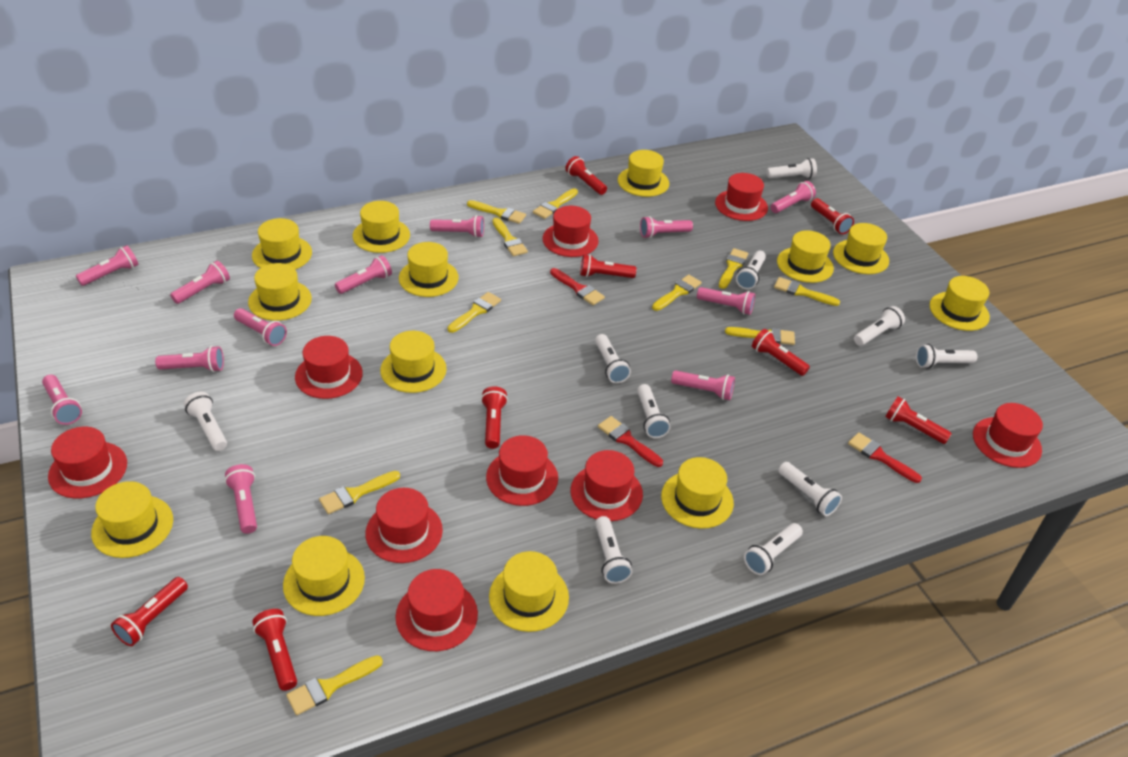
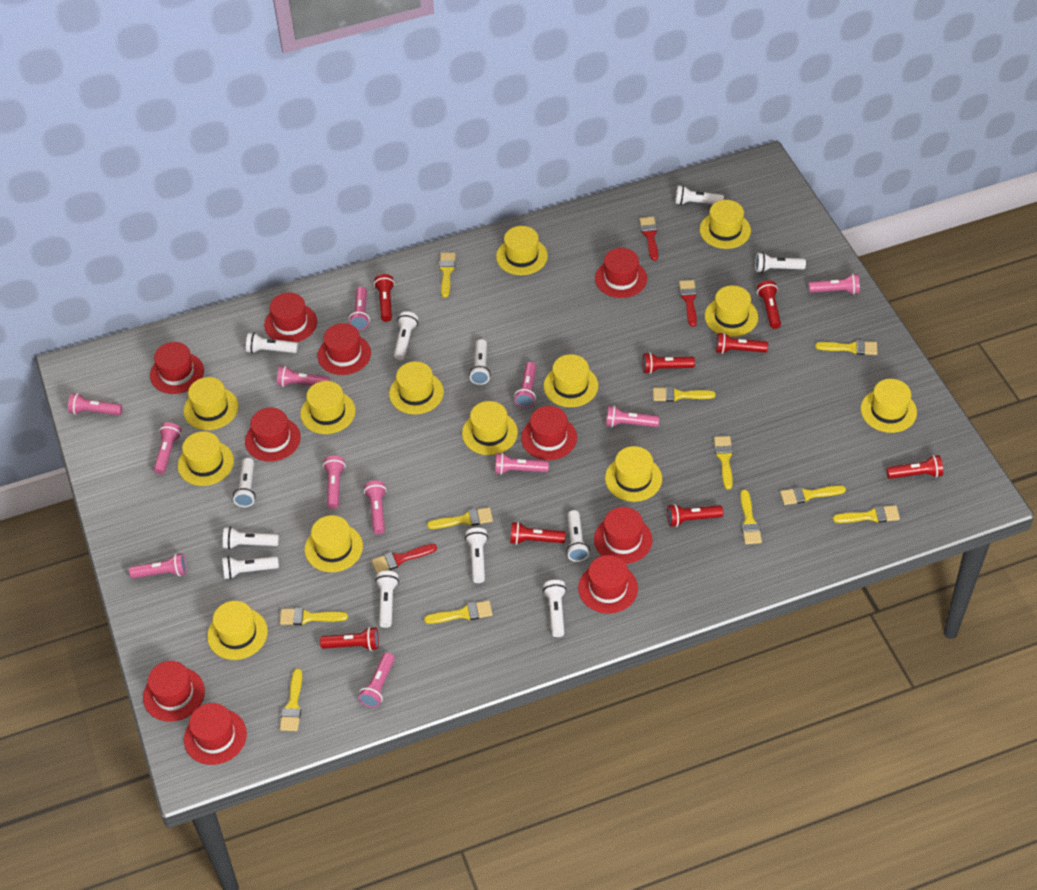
red hat: [48,427,127,499] [295,336,363,399] [365,488,443,563] [395,569,478,651] [486,435,558,506] [542,206,599,257] [571,450,643,521] [715,173,768,221] [973,403,1043,468] = 9 -> [143,661,205,722] [150,342,204,394] [184,703,247,765] [245,408,301,462] [264,293,317,342] [317,323,371,375] [521,406,577,460] [578,555,638,614] [594,507,653,564] [595,248,647,298] = 10
white flashlight: [184,392,227,451] [595,334,631,383] [595,516,632,584] [637,384,671,438] [736,251,766,289] [744,523,803,575] [766,158,817,179] [778,462,842,516] [854,306,905,346] [916,344,977,369] = 10 -> [222,556,279,579] [223,526,279,549] [233,458,256,507] [246,332,298,353] [375,571,399,628] [394,311,418,360] [465,527,488,583] [469,339,491,385] [543,580,566,637] [566,510,590,562] [675,185,724,205] [755,252,806,273] = 12
yellow brush: [286,655,383,715] [319,471,400,514] [447,292,501,333] [467,200,526,224] [492,218,528,256] [533,188,578,219] [652,275,702,311] [719,248,748,289] [725,327,795,345] [774,277,840,306] = 10 -> [280,608,348,625] [280,669,302,731] [424,600,493,624] [427,507,493,529] [439,253,456,298] [653,387,716,402] [714,436,733,489] [740,490,762,544] [780,486,846,505] [815,340,877,355] [833,505,900,523] = 11

